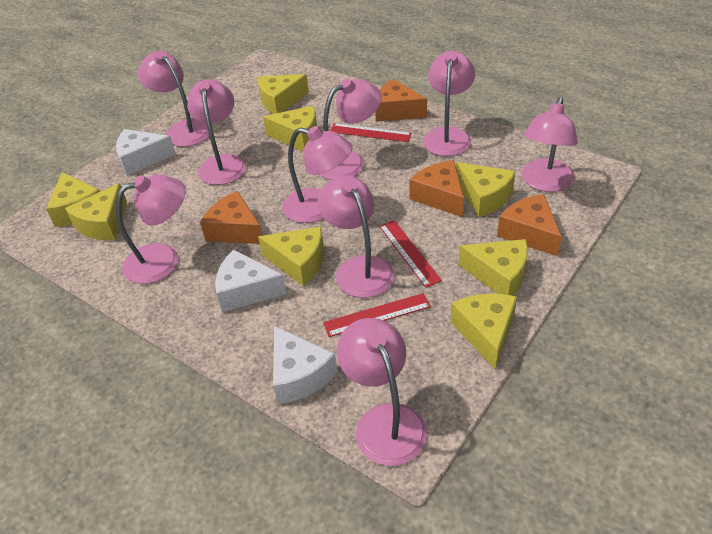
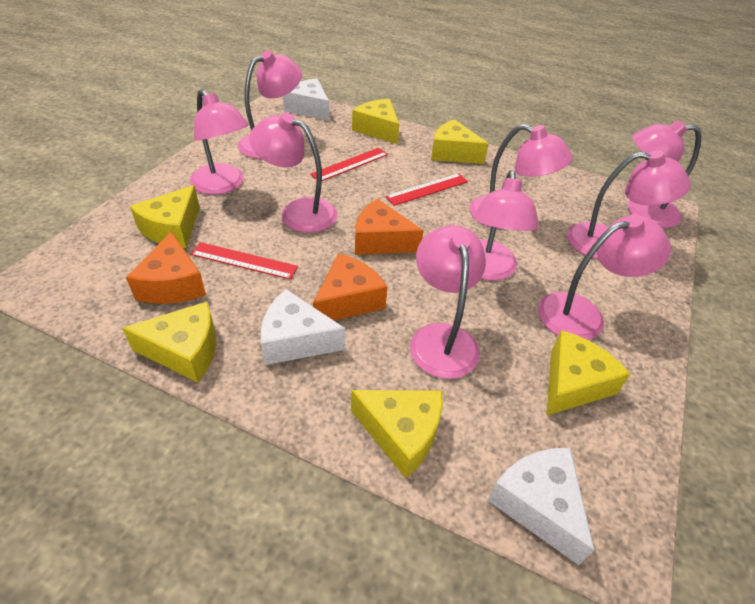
orange cheese: [200,191,262,244] [375,79,427,122] [409,160,464,217] [497,194,562,256] = 4 -> [126,232,206,304] [313,253,387,320] [355,199,424,255] = 3
yellow cheese: [46,172,100,227] [65,183,127,240] [258,74,309,114] [258,227,324,286] [263,106,317,151] [451,293,517,370] [456,162,515,217] [459,239,528,296] = 8 -> [122,302,216,382] [130,185,200,248] [351,390,443,478] [352,99,399,144] [431,119,489,164] [546,330,631,416] = 6

